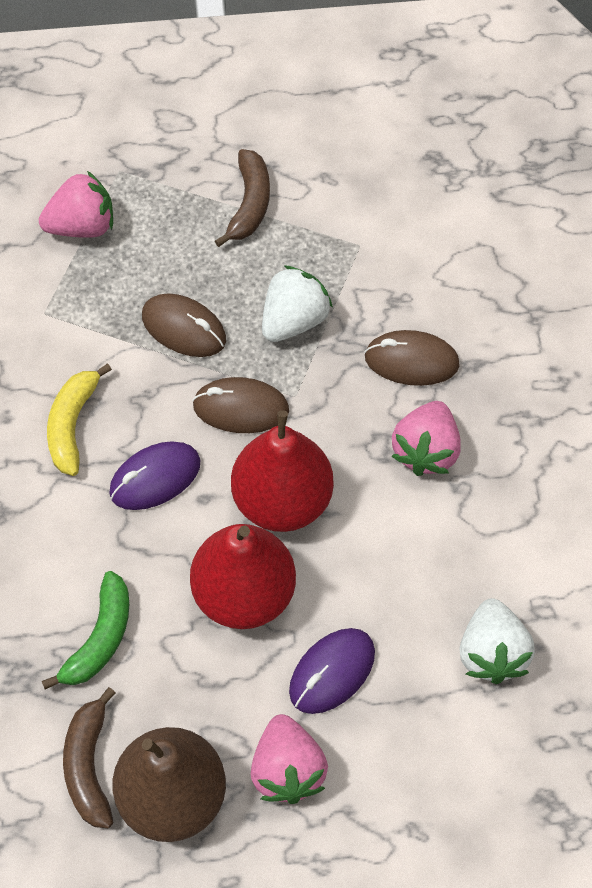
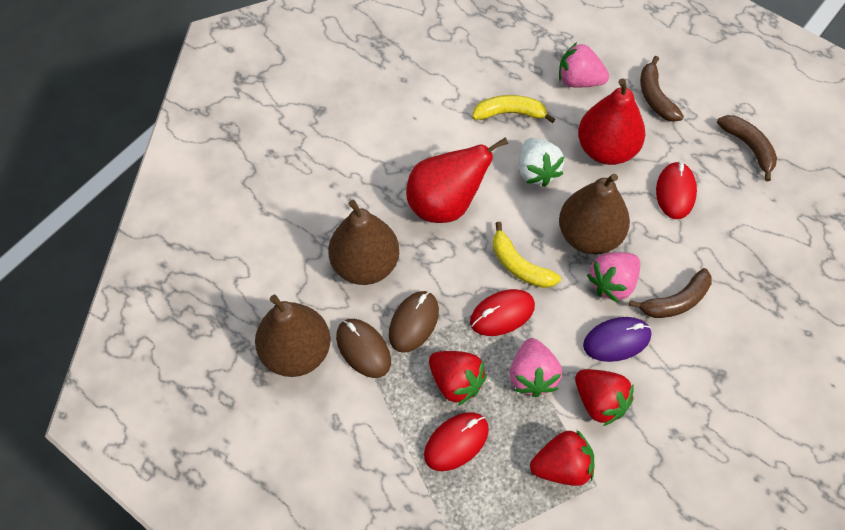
brown banana: [63,687,115,829] [215,149,270,247] = 2 -> [629,268,712,318] [640,56,684,122] [717,115,777,182] = 3
brown mouse: [142,293,226,357] [192,377,289,433] [364,330,460,386] = 3 -> [336,319,391,378] [389,291,439,353] = 2
brown pear: [112,727,226,842] = 1 -> [255,295,330,377] [328,200,399,285] [559,174,630,254] = 3
green banana: [42,571,129,689] = 1 -> none = 0
purple mouse: [109,441,200,510] [289,628,375,714] = 2 -> [583,317,651,362] = 1
red mouse: none = 0 -> [424,412,489,471] [470,289,535,336] [656,161,697,219] = 3
red strawberry: none = 0 -> [429,351,487,405] [530,430,594,486] [575,369,634,426] = 3
white strawberry: [262,265,333,342] [459,598,535,684] = 2 -> [519,138,564,187] = 1
yellow banana: [47,363,112,476] = 1 -> [472,95,555,123] [493,222,561,288] = 2

